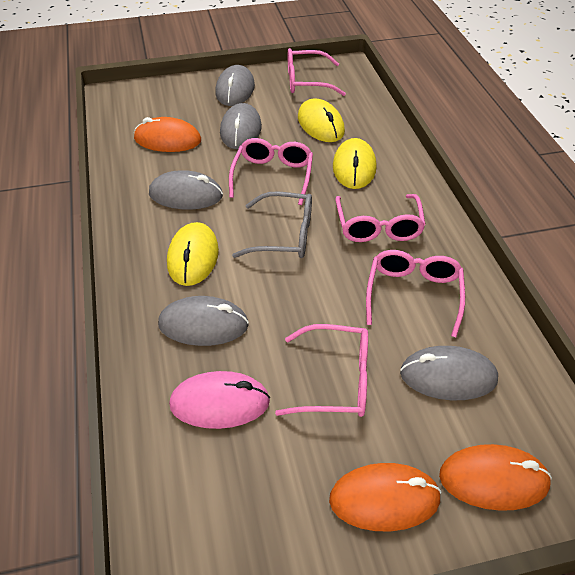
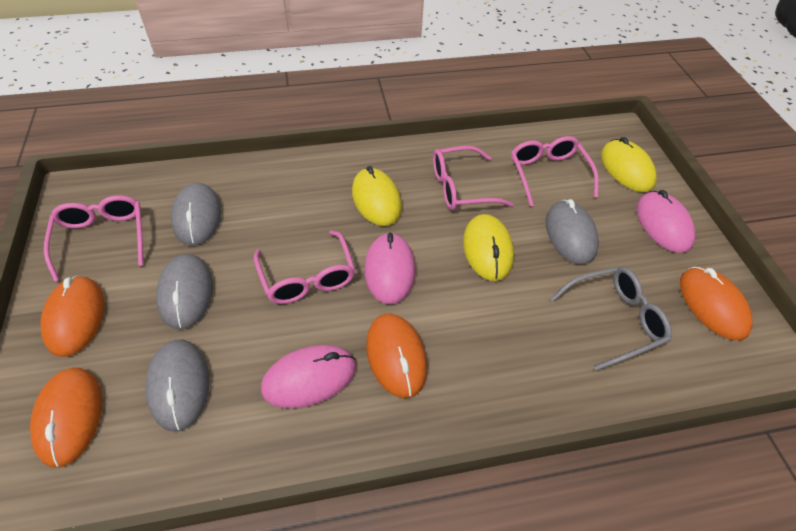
grey mouse: [149,170,223,210] [158,296,249,346] [215,65,255,106] [220,103,262,149] [400,346,498,400] = 5 -> [145,340,210,432] [156,254,213,329] [171,183,222,245] [546,199,599,264] = 4
orange mouse: [134,117,201,152] [329,463,442,531] [439,444,552,511] = 3 -> [30,368,102,468] [41,275,105,357] [366,314,427,398] [680,267,753,341] = 4
pink glasses: [229,138,313,205] [275,324,368,417] [288,48,346,96] [335,194,426,242] [366,250,465,337] = 5 -> [44,195,143,282] [254,230,355,304] [433,146,514,210] [511,136,599,207] = 4
pink mouse: [169,371,270,429] = 1 -> [261,345,356,408] [364,232,416,304] [637,190,695,253] = 3

